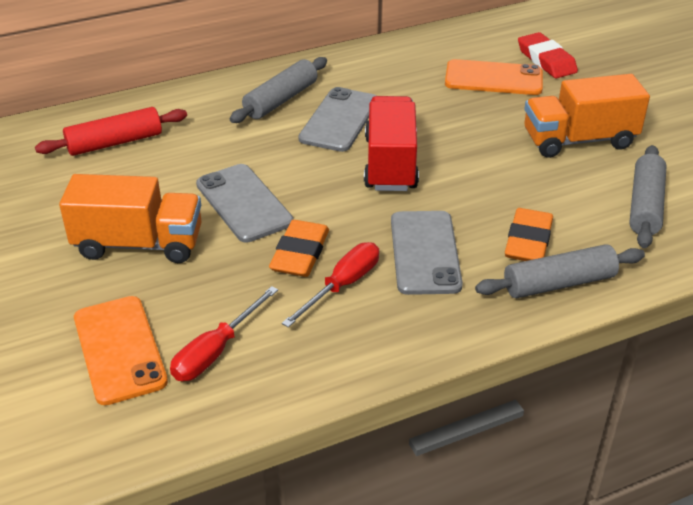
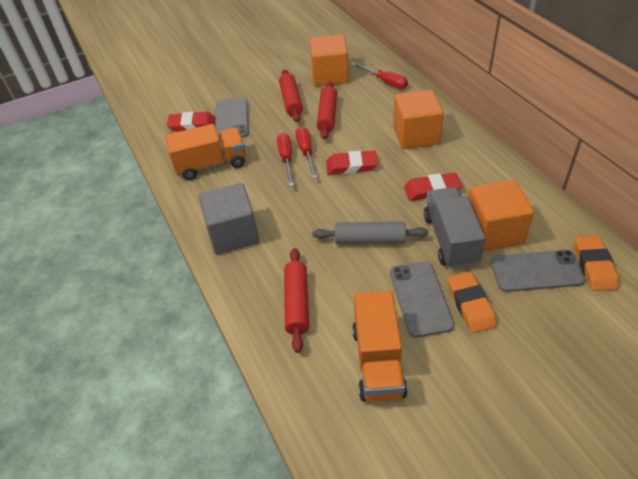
grey cube: none = 0 -> [199,183,259,255] = 1
grey rolling pin: [230,57,327,123] [475,244,645,298] [629,145,667,248] = 3 -> [312,222,429,244] = 1
grey truck: none = 0 -> [424,187,486,268] = 1
orange cube: none = 0 -> [310,35,349,86] [393,90,444,149] [468,180,534,251] = 3
orange phone: [74,296,168,405] [445,59,543,95] = 2 -> none = 0
red eraser: [518,32,578,79] = 1 -> [167,112,215,132] [326,151,378,174] [404,173,462,201] = 3
red rolling pin: [35,107,187,156] = 1 -> [279,69,303,122] [284,248,309,353] [317,81,337,140] = 3
red screwdriver: [170,286,278,381] [282,242,379,327] = 2 -> [277,133,294,186] [295,127,317,178] [351,62,408,89] = 3
red truck: [364,96,419,191] = 1 -> none = 0

